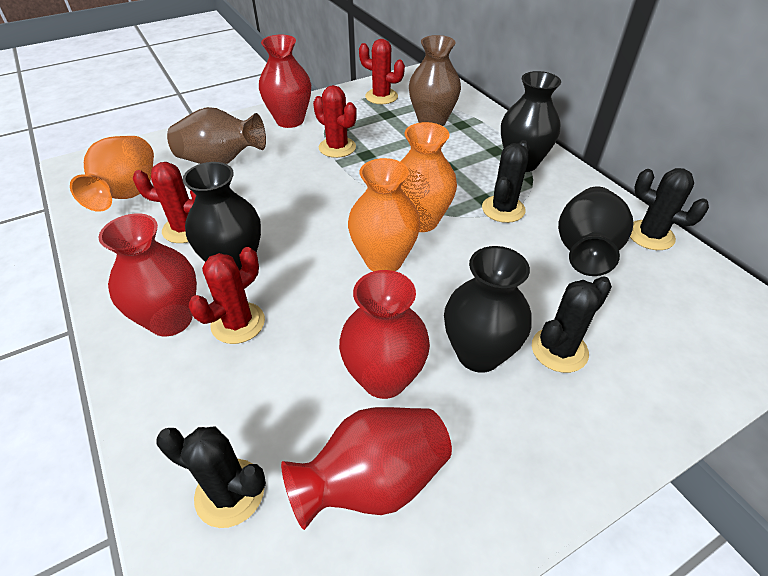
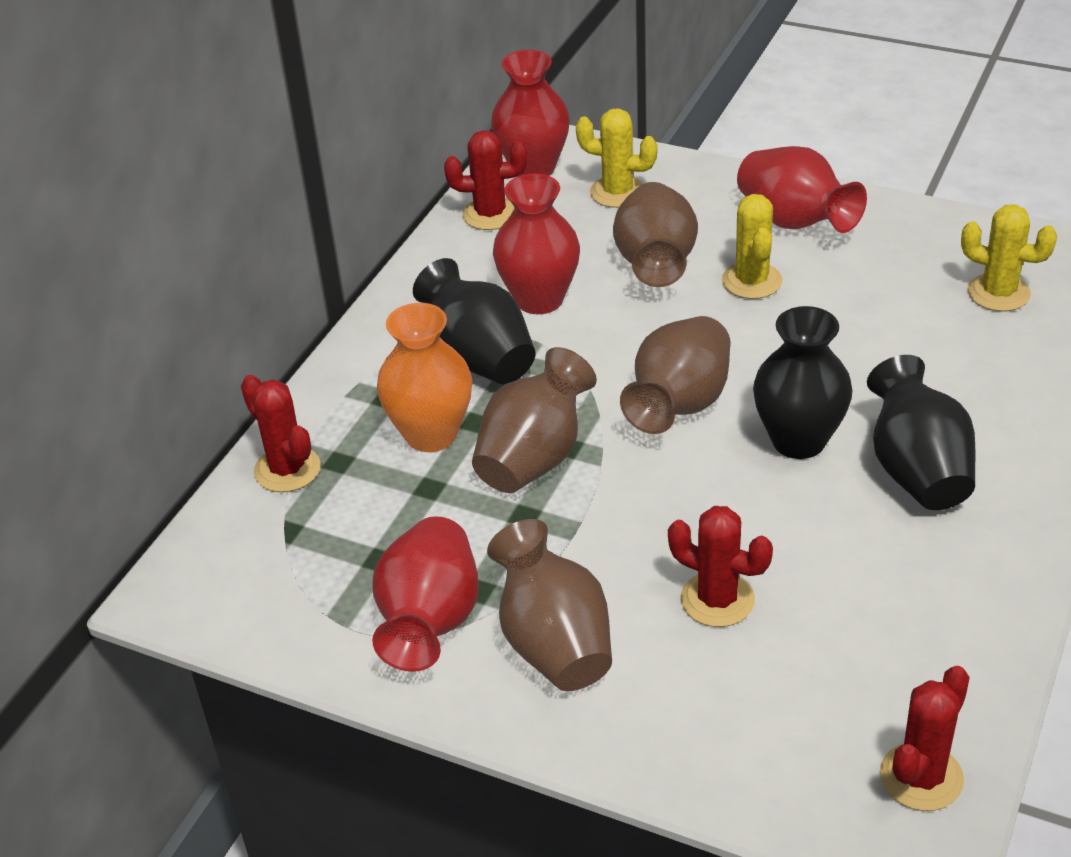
black cactus: [157,426,266,528] [482,140,529,223] [532,276,612,373] [630,168,709,250] = 4 -> none = 0
black vase: [183,162,261,271] [444,246,531,373] [501,71,561,172] [558,186,634,276] = 4 -> [413,258,536,384] [753,306,852,459] [867,355,976,510] = 3
brown vase: [167,107,266,164] [409,35,461,126] = 2 -> [472,347,597,493] [487,519,612,691] [613,182,698,287] [620,316,731,434] = 4
orange vase: [70,136,154,212] [348,158,420,271] [400,122,457,232] = 3 -> [377,303,472,452] = 1
yellow cactus: none = 0 -> [576,108,658,208] [722,194,782,299] [961,205,1057,311] = 3

